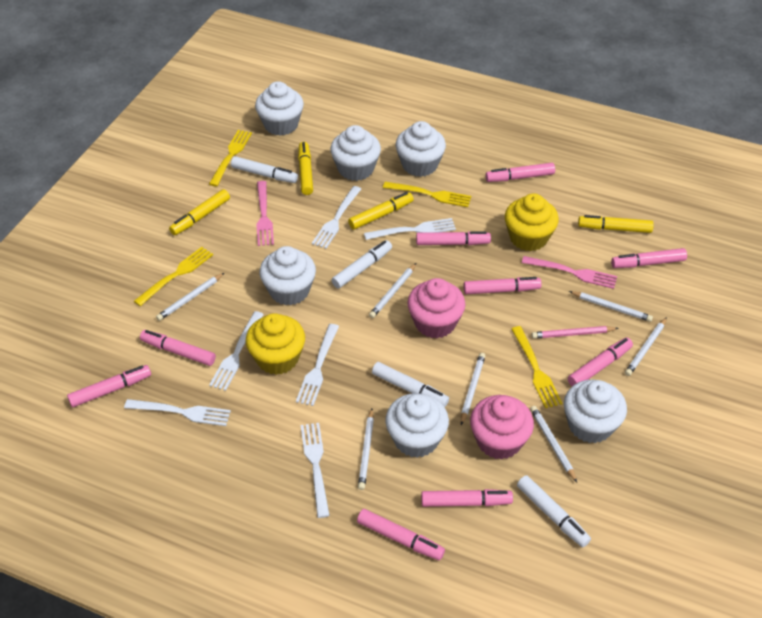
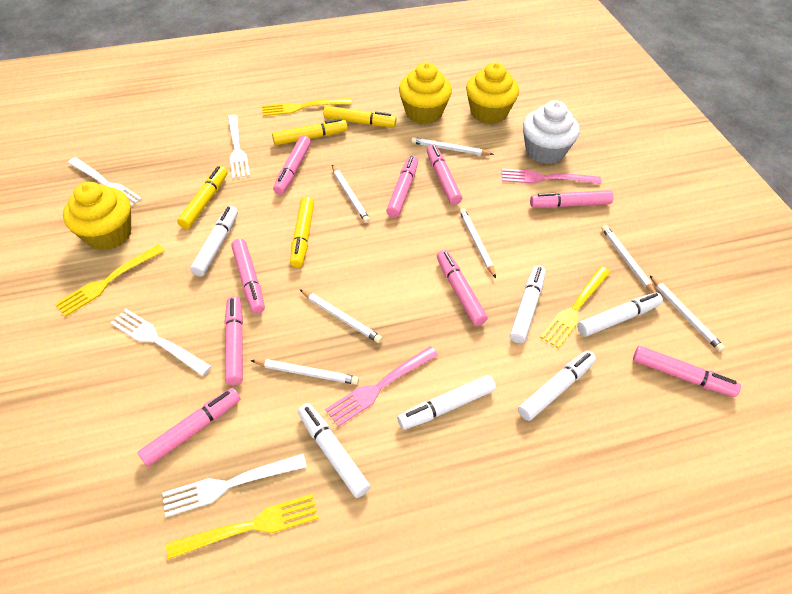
pink cupcake: [407,278,465,338] [470,395,534,460] = 2 -> none = 0
pink pencil: [531,326,619,339] = 1 -> none = 0
white cupcake: [255,81,304,136] [259,246,316,306] [330,125,381,181] [385,393,449,458] [396,121,446,177] [564,380,627,443] = 6 -> [523,100,579,164] = 1
white fork: [124,399,231,426] [209,311,264,391] [296,324,339,406] [301,423,330,518] [312,186,361,249] [364,218,456,240] = 6 -> [68,157,142,206] [110,309,212,376] [162,454,307,517] [228,115,250,179] = 4
white marker: [231,156,298,183] [331,240,392,288] [372,362,449,407] [517,475,591,547] = 4 -> [190,206,238,276] [298,403,371,498] [397,375,496,430] [510,265,546,343] [518,351,596,421] [577,292,663,337] = 6
yellow cupcake: [246,313,305,375] [505,193,559,251] = 2 -> [63,182,131,251] [399,62,452,124] [466,62,519,124] = 3

